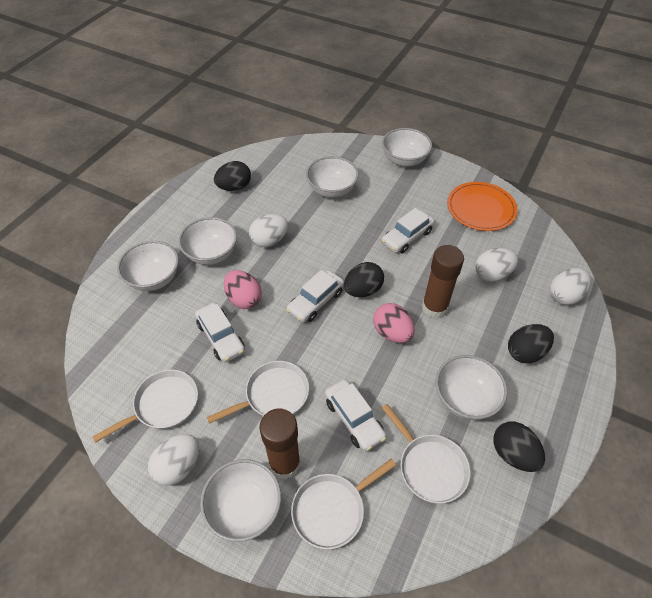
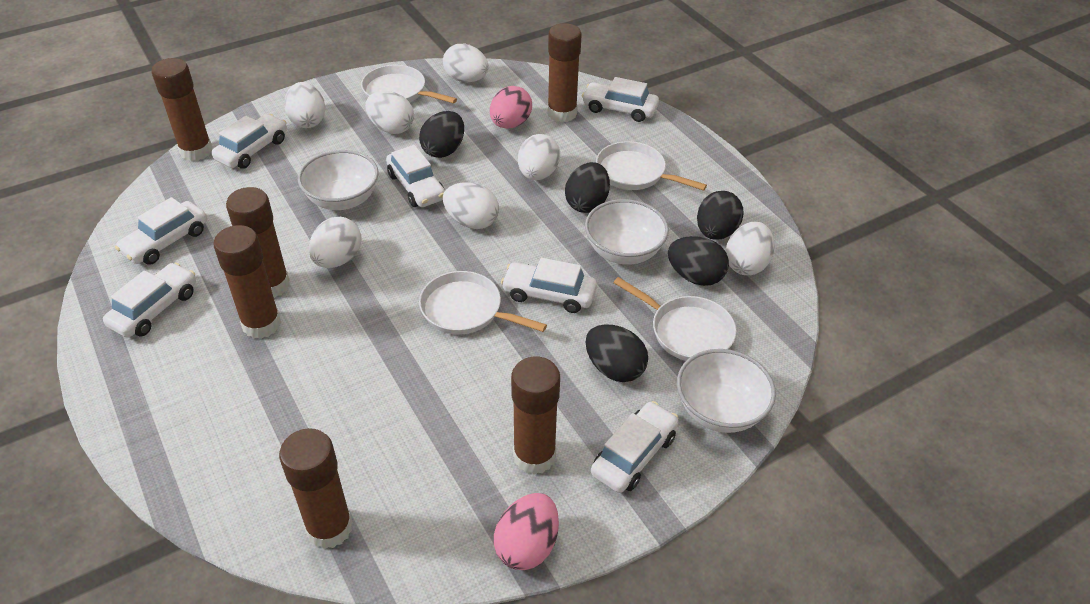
black egg: [214,161,251,191] [344,262,384,297] [493,422,545,472] [508,324,554,363] = 4 -> [419,111,464,158] [565,162,610,213] [586,324,648,382] [668,236,729,286] [697,191,744,240] = 5
brown glue stick: [259,408,301,479] [422,245,464,318] = 2 -> [151,58,213,161] [213,225,281,339] [226,187,290,298] [279,428,353,549] [511,356,560,475] [547,23,582,123] = 6
orange plate: [447,182,518,231] = 1 -> none = 0
white bowl: [117,241,179,291] [178,217,237,265] [200,459,281,542] [306,156,359,198] [382,128,432,167] [436,355,507,420] = 6 -> [298,150,379,210] [585,199,669,264] [677,349,776,433] = 3
white car: [195,303,245,362] [286,270,344,323] [325,379,386,451] [381,208,435,254] = 4 -> [103,263,196,338] [115,197,207,264] [212,114,287,169] [386,145,445,207] [501,258,597,313] [582,77,659,122] [591,401,679,493] = 7
white egg: [148,434,199,486] [249,214,288,247] [475,248,518,282] [549,268,591,305] = 4 -> [284,82,325,128] [309,217,362,268] [365,91,414,134] [443,44,489,82] [443,182,499,229] [518,134,560,180] [726,222,774,275] = 7

